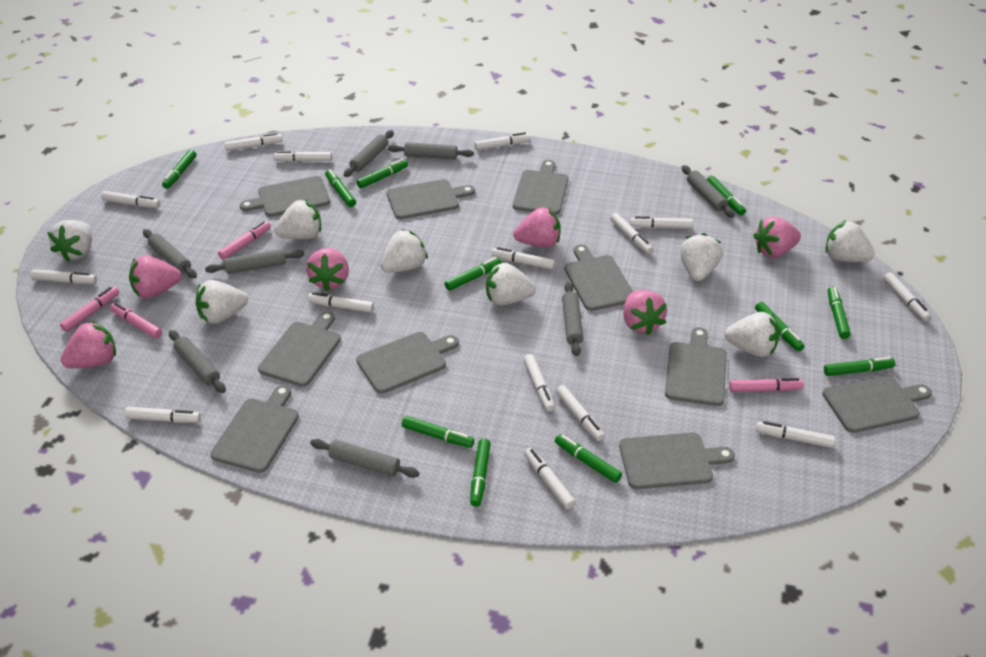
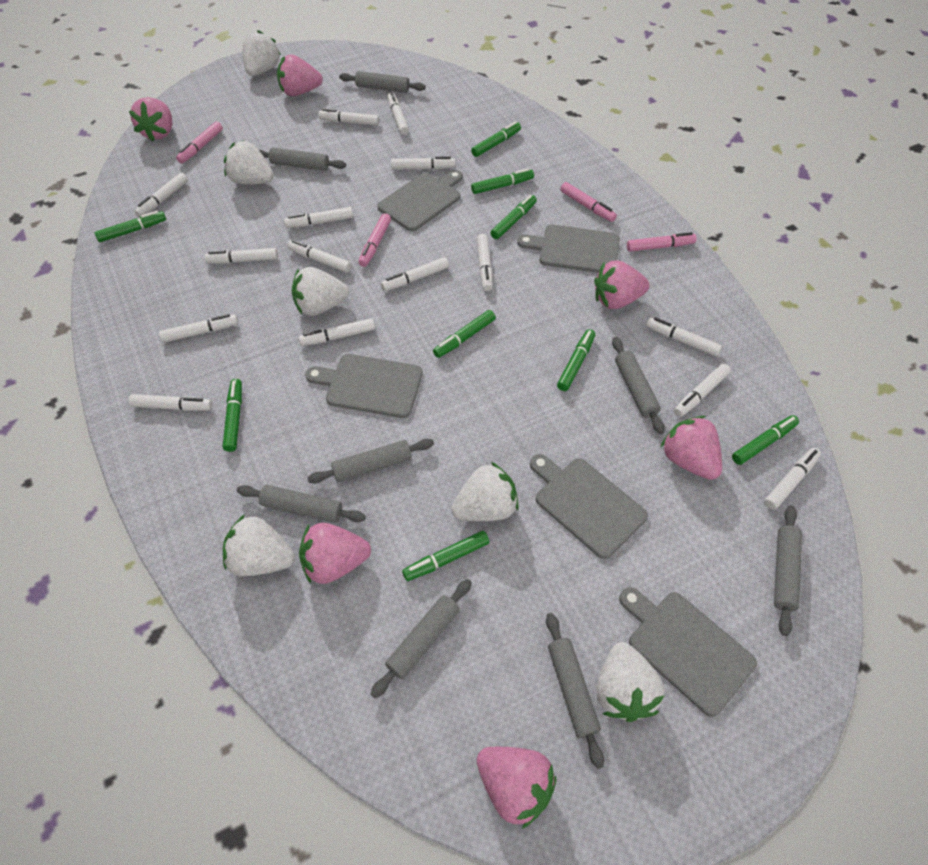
green marker: [162,150,196,189] [325,169,356,207] [357,159,408,188] [402,416,474,448] [445,257,502,291] [470,439,491,507] [555,434,622,483] [707,176,746,215] [755,302,804,351] [824,357,895,376] [828,286,851,339] = 11 -> [95,211,166,242] [223,379,242,452] [402,531,489,581] [433,310,496,358] [471,122,521,157] [471,168,534,194] [490,195,537,239] [557,329,595,391] [732,415,799,465] = 9
grey cutting board: [211,385,299,473] [240,176,330,217] [258,311,341,387] [356,332,459,394] [387,179,475,219] [513,160,568,215] [564,244,633,311] [619,432,735,489] [665,327,727,406] [822,375,932,433] = 10 -> [305,354,423,418] [377,170,463,231] [517,225,620,273] [530,454,648,559] [619,587,757,717] = 5
white strawberry: [47,220,92,262] [196,280,248,324] [274,199,321,239] [380,229,428,273] [486,263,536,305] [680,233,722,281] [725,312,780,357] [825,220,875,262] = 8 -> [223,514,295,576] [224,140,274,184] [242,30,281,76] [292,267,349,316] [451,462,519,521] [596,642,665,722] = 6

